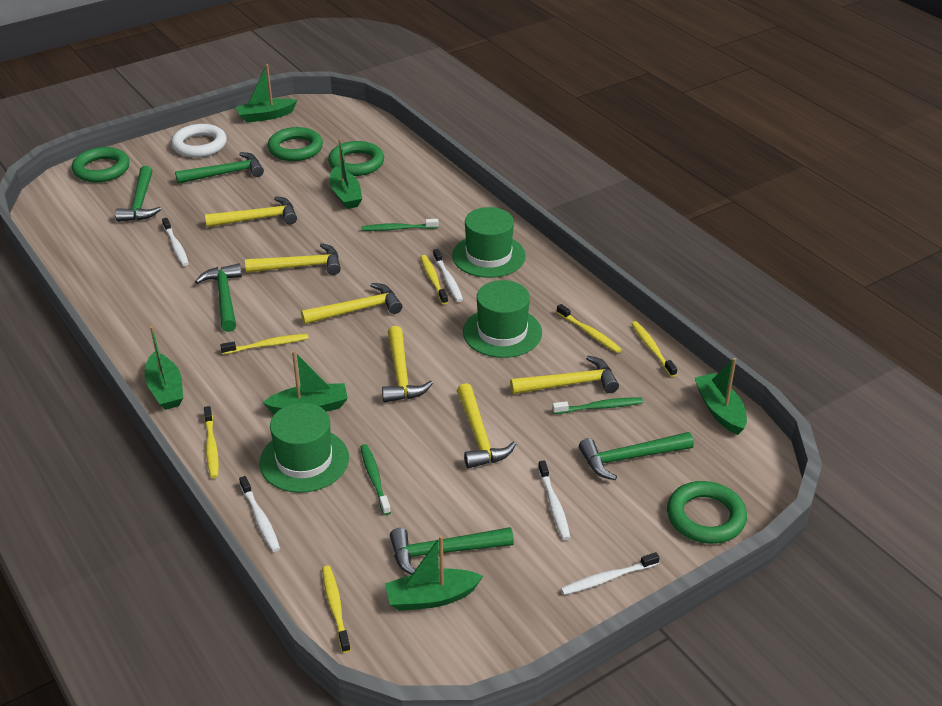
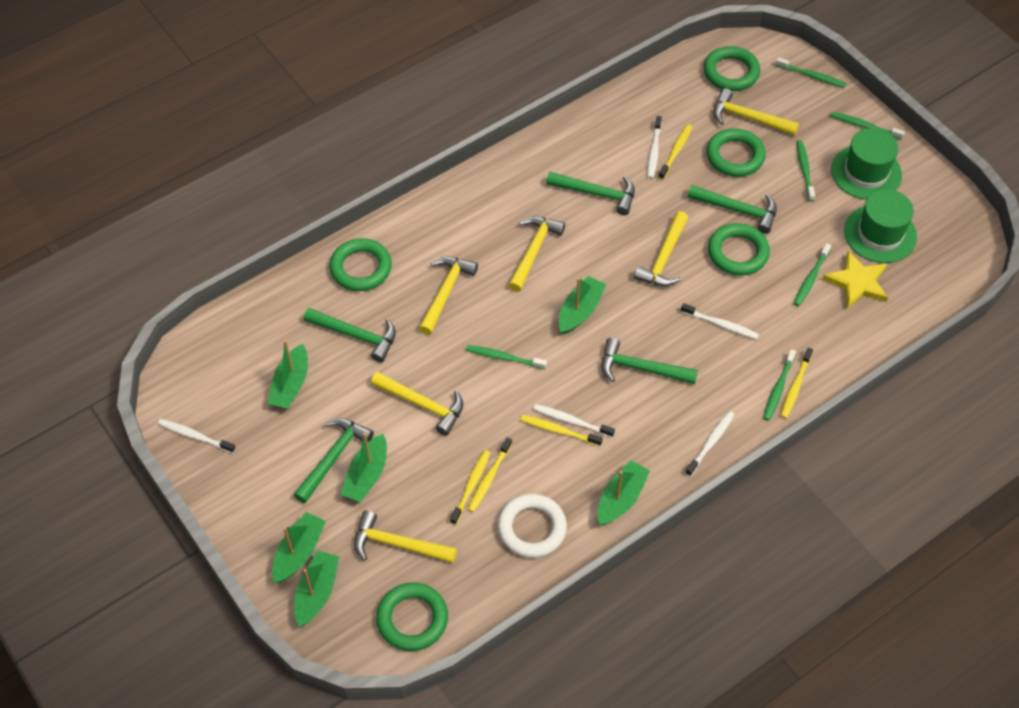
green hat: [259,403,349,493] [452,207,526,278] [463,280,542,358] = 3 -> [831,128,902,200] [844,189,917,263] = 2
green ring: [72,147,130,182] [268,127,323,161] [328,141,384,176] [667,481,747,544] = 4 -> [330,238,392,291] [376,583,448,651] [703,46,760,91] [707,128,766,177] [708,223,770,276] = 5
green toothbrush: [360,444,391,515] [361,219,439,231] [552,398,643,414] = 3 -> [466,345,547,369] [763,349,796,421] [776,57,846,88] [794,243,831,306] [797,140,815,201] [831,112,905,140] = 6
yellow star: none = 0 -> [822,251,888,309] = 1
yellow toothbrush: [204,406,219,479] [220,334,309,354] [322,566,351,653] [420,255,448,304] [557,304,622,353] [631,321,677,377] = 6 -> [450,450,490,525] [468,437,512,512] [520,415,603,446] [659,124,692,179] [781,348,813,419] = 5

